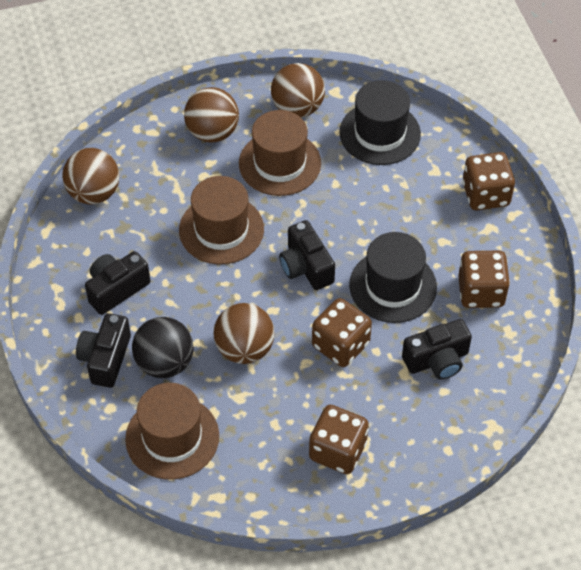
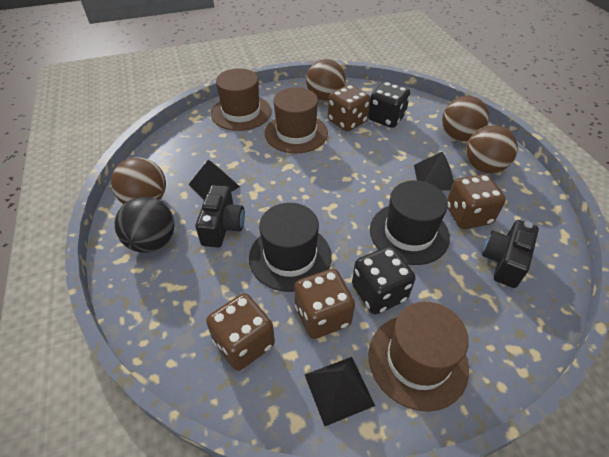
black camera: [76,313,131,388] [85,251,150,315] [279,220,335,290] [402,319,472,380] = 4 -> [195,185,245,248] [482,220,539,288] = 2
black dice: none = 0 -> [352,246,415,314] [368,81,410,128] = 2
black pyramid: none = 0 -> [189,160,240,200] [305,357,375,427] [414,151,454,191] = 3

